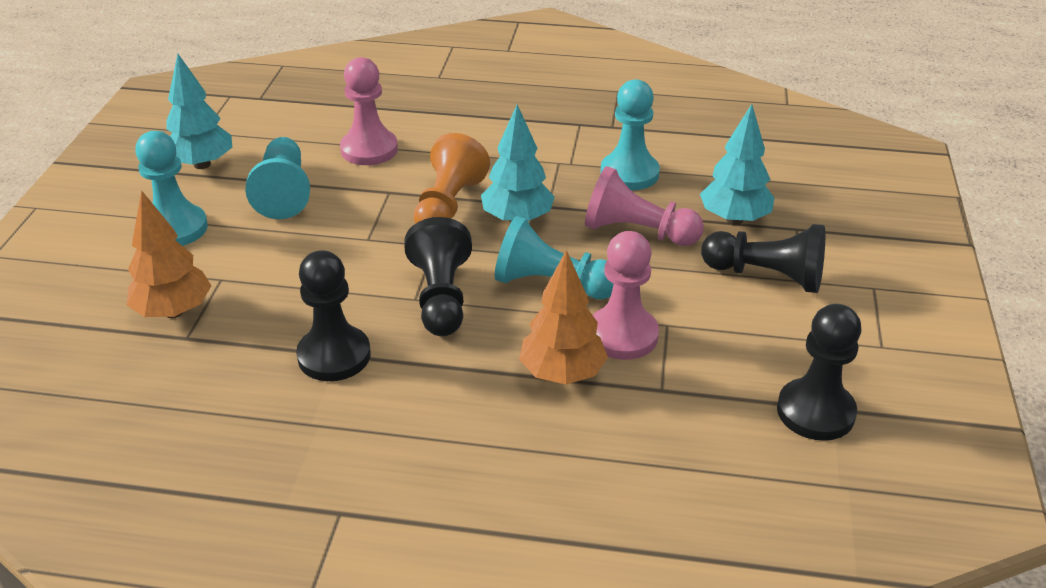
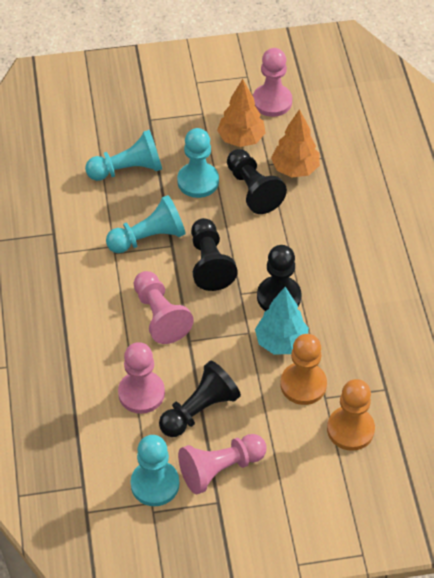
orange pawn: [413,133,490,224] = 1 -> [280,334,327,405] [327,379,375,451] = 2
pink pawn: [340,57,398,165] [585,166,704,246] [593,231,659,360] = 3 -> [118,342,165,414] [134,271,194,344] [178,434,266,495] [253,48,292,117] = 4
turquoise tree: [166,54,232,169] [481,104,555,223] [700,104,774,225] = 3 -> [255,287,309,355] = 1

